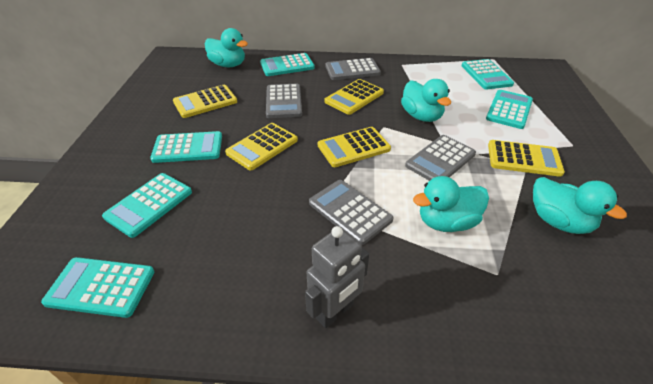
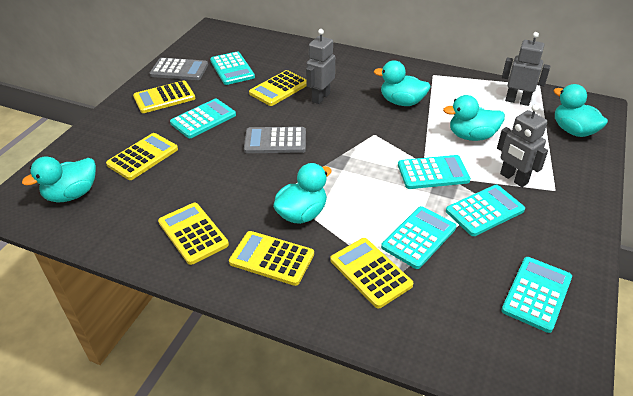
grey calculator: [266,83,302,118] [309,180,394,245] [326,58,381,80] [405,135,476,181] = 4 -> [150,58,208,80] [244,127,306,153] = 2
grey robot: [305,226,369,328] = 1 -> [306,29,335,104] [497,104,548,187] [502,32,550,106] = 3
turquoise duck: [205,28,248,67] [401,79,451,122] [413,176,489,232] [533,177,627,234] = 4 -> [22,156,96,202] [273,163,332,224] [374,60,431,106] [443,95,505,141] [553,84,608,137] = 5
yellow calculator: [173,85,237,118] [225,123,298,170] [318,127,391,167] [324,79,384,115] [488,140,565,177] = 5 -> [106,133,178,180] [133,81,196,113] [158,203,229,265] [229,231,314,286] [249,70,307,106] [330,238,413,308] = 6

